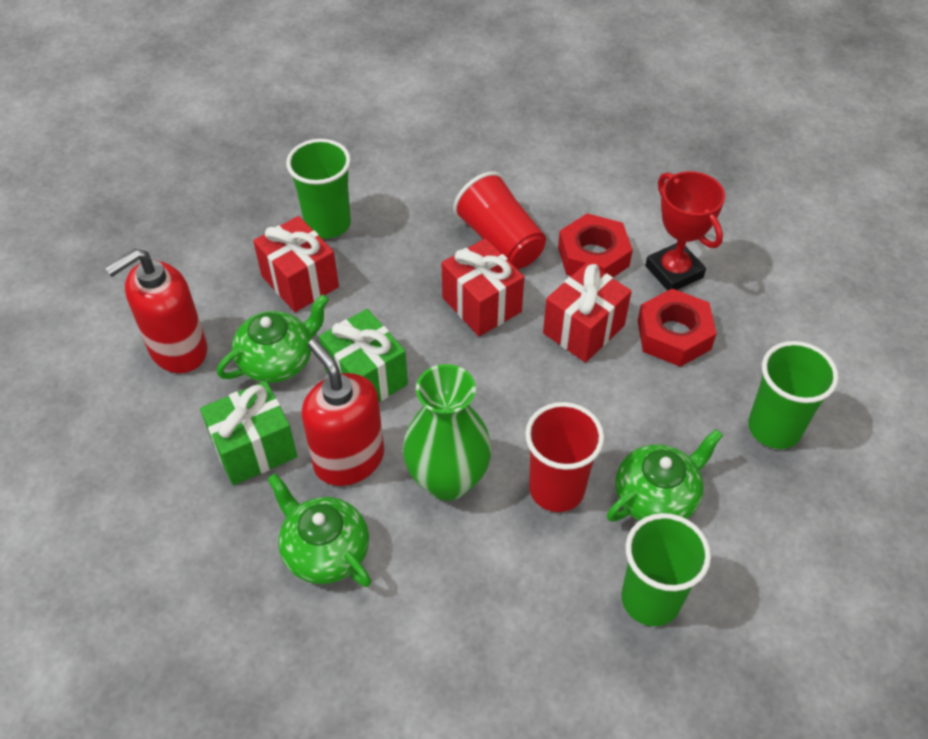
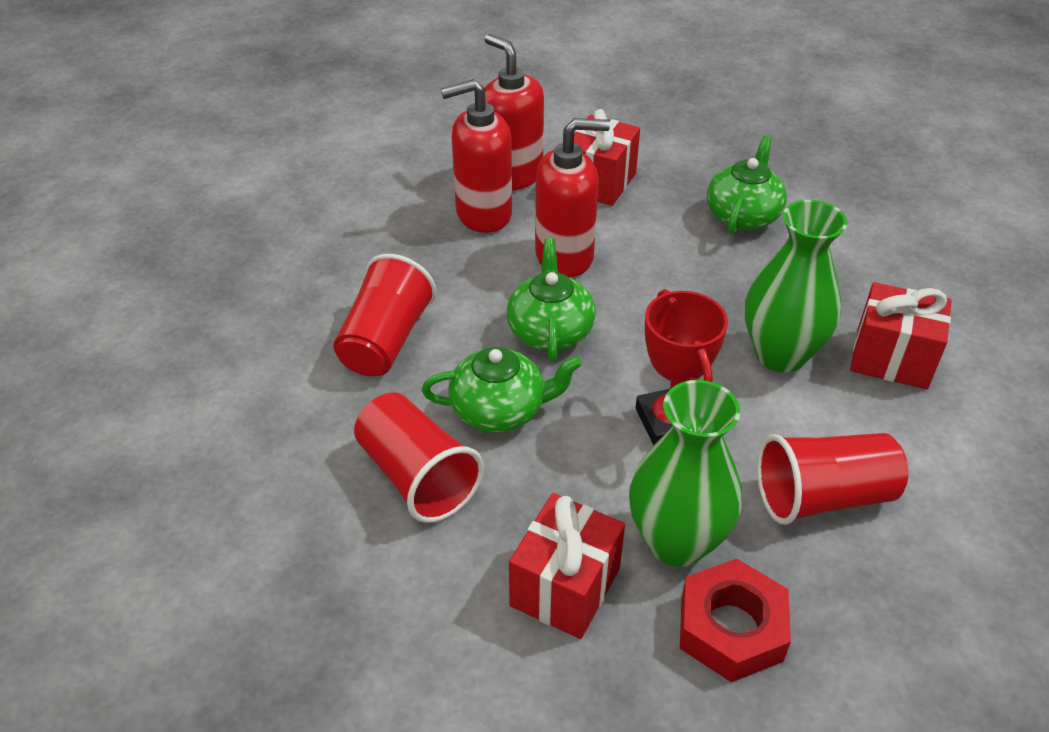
green cup: [286,139,351,239] [621,513,711,626] [748,341,839,449] = 3 -> none = 0
green gift: [200,381,297,485] [319,309,408,402] = 2 -> none = 0
green vase: [403,364,492,501] = 1 -> [629,380,742,567] [745,200,847,373] = 2
red cup: [453,172,546,269] [525,402,604,512] = 2 -> [334,254,436,376] [354,392,484,523] [757,433,908,525] = 3
red nut: [558,213,633,277] [638,289,716,367] = 2 -> [680,559,791,683] = 1
red soap dispenser: [105,249,207,373] [302,339,384,486] = 2 -> [441,79,512,233] [485,34,544,191] [535,118,610,277] = 3

